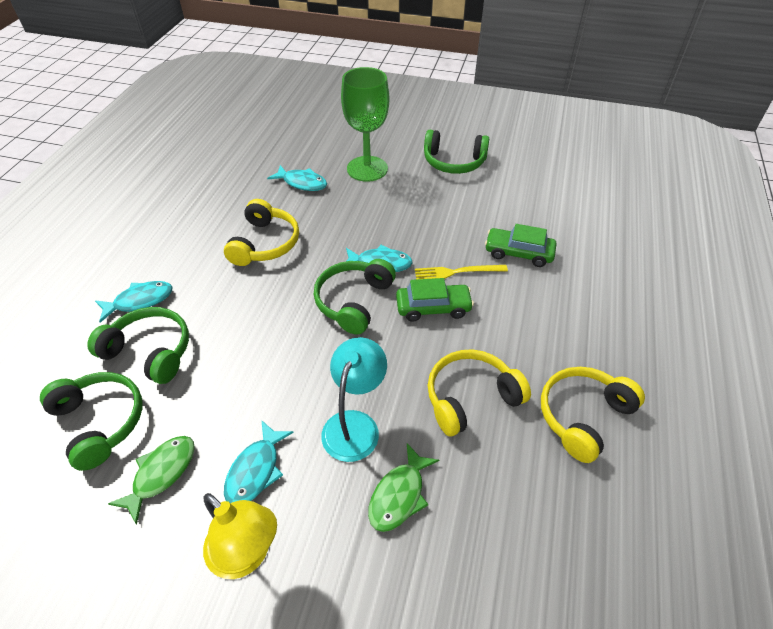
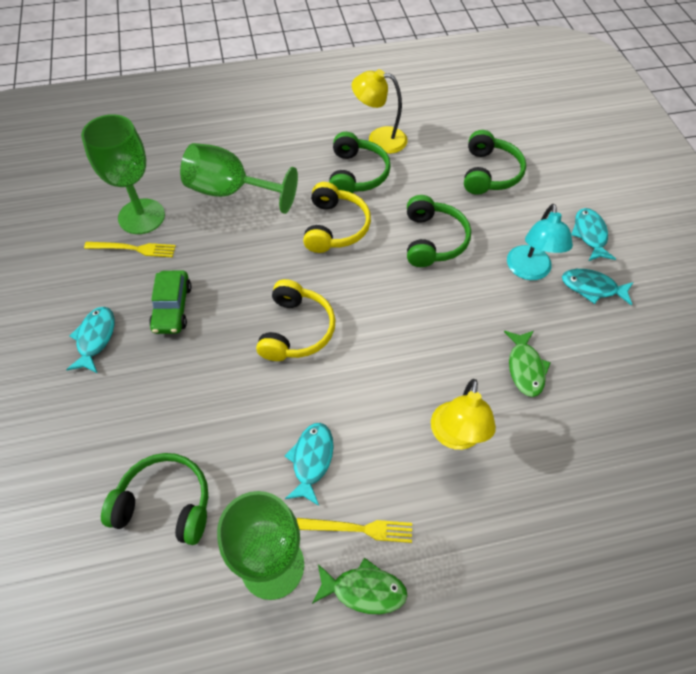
green car: [396,278,474,322] [485,224,557,267] = 2 -> [149,270,192,334] = 1
green goblet: [341,67,389,182] = 1 -> [81,114,165,234] [180,143,298,214] [217,491,304,600] = 3
yellow fork: [415,265,508,279] = 1 -> [84,242,176,257] [297,518,412,543] = 2
yellow headphones: [224,199,299,266] [428,349,531,436] [541,367,645,463] = 3 -> [256,279,336,361] [303,182,371,253] = 2
yellow lamp: [203,493,277,579] = 1 -> [352,69,407,154] [431,379,496,450] = 2

